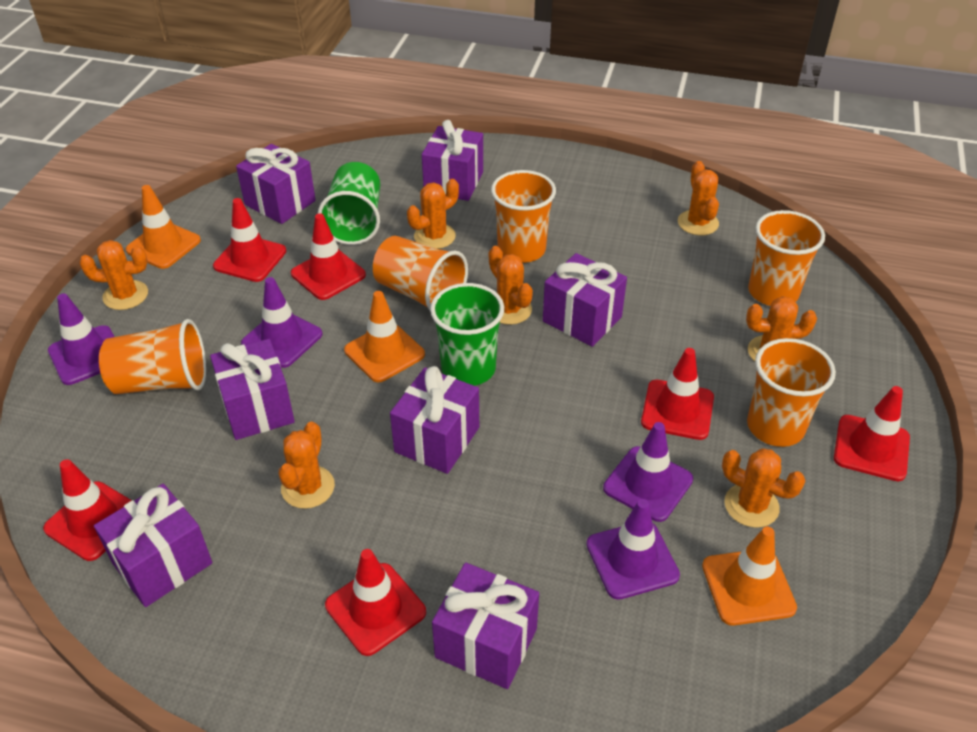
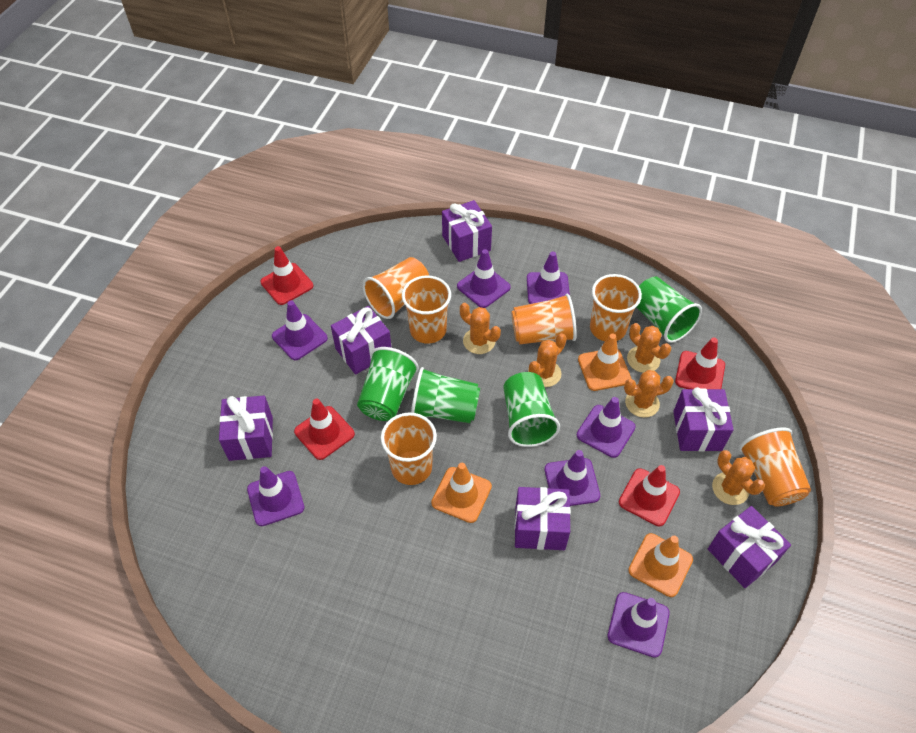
green cup: [318,162,380,245] [430,283,504,386] = 2 -> [357,347,419,421] [411,367,480,423] [503,372,560,447] [636,277,702,343] = 4
orange cactus: [79,240,148,310] [279,422,335,509] [407,179,459,249] [489,246,533,325] [678,161,719,235] [722,448,805,528] [746,296,817,361] = 7 -> [460,303,501,354] [528,333,567,387] [624,370,674,418] [627,323,671,373] [712,450,765,505] = 5
orange cup: [99,319,206,394] [373,236,468,310] [491,170,556,263] [747,338,836,447] [748,210,825,306] = 5 -> [363,257,429,319] [381,413,437,485] [402,275,451,344] [512,294,577,344] [590,274,642,341] [739,427,811,506] = 6
purple gift: [94,484,212,607] [210,339,295,440] [236,144,316,224] [390,366,479,474] [422,120,483,201] [432,563,539,689] [543,253,627,347] = 7 -> [219,396,273,461] [331,306,392,375] [442,200,492,262] [515,487,571,550] [673,387,734,451] [708,506,791,588] = 6
purple traffic cone: [48,293,115,385] [241,277,323,368] [587,499,680,600] [603,422,693,522] = 4 -> [247,466,304,526] [272,300,328,360] [457,249,511,308] [527,251,570,304] [545,450,600,506] [577,397,636,458] [608,592,670,658] = 7
red traffic cone: [43,459,132,561] [213,198,286,282] [291,213,366,300] [325,549,426,656] [641,348,714,440] [834,386,910,481] = 6 -> [260,246,313,305] [294,399,355,460] [619,465,680,526] [675,337,725,389] = 4

